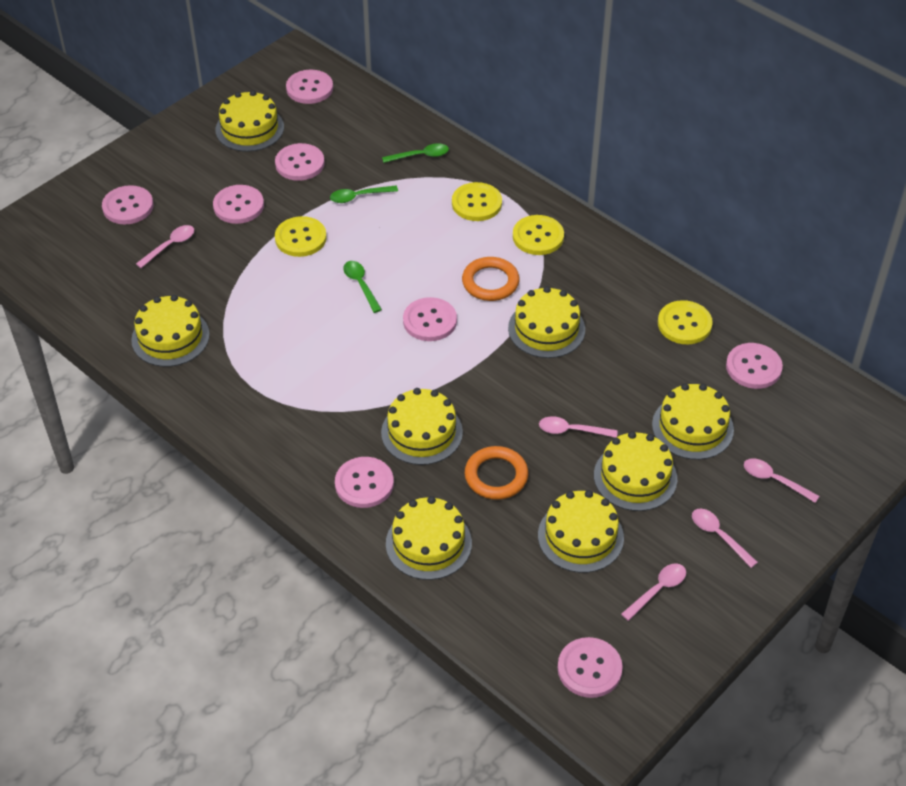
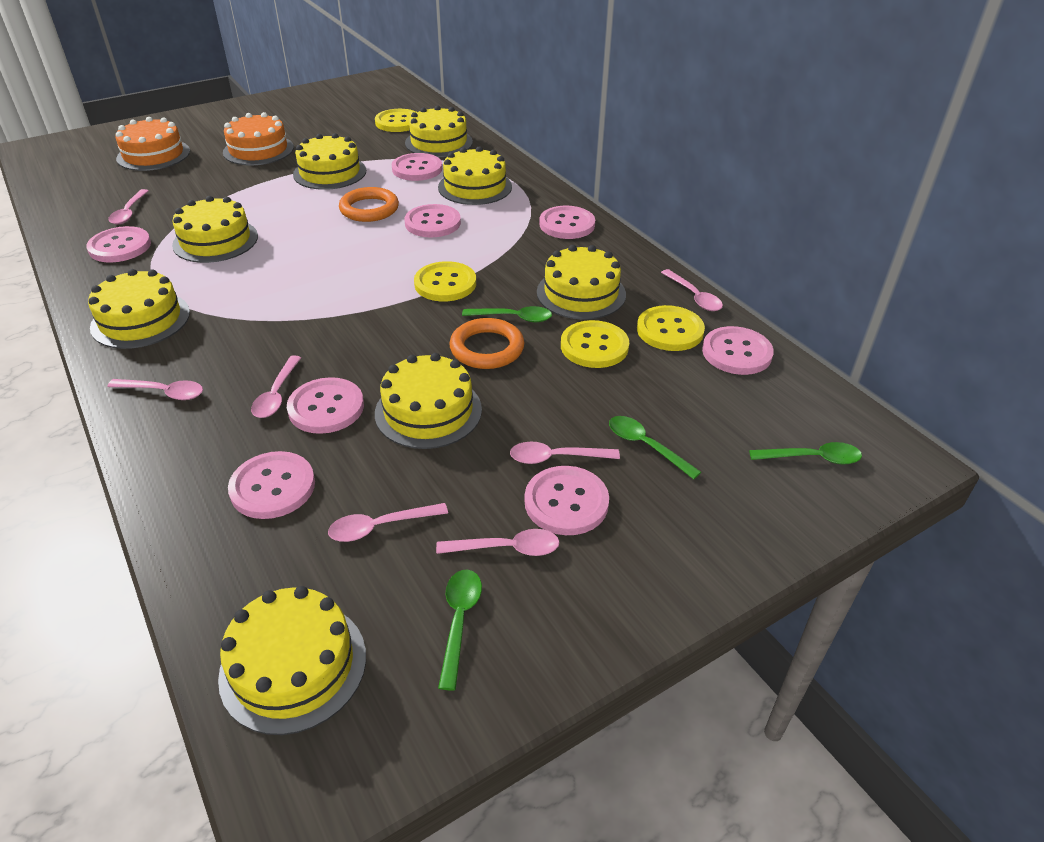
green spoon: [330,186,398,203] [343,261,382,313] [382,143,449,163] = 3 -> [438,569,482,691] [462,306,552,322] [609,416,701,479] [749,442,862,465] = 4
orange cake: none = 0 -> [115,117,190,171] [223,112,294,165] = 2
pink spoon: [136,225,194,268] [539,416,618,438] [621,563,686,621] [692,509,758,568] [744,458,819,503] = 5 -> [107,379,203,400] [108,189,149,224] [251,355,301,418] [328,503,448,542] [436,529,559,556] [510,442,620,464] [661,269,723,311] = 7

